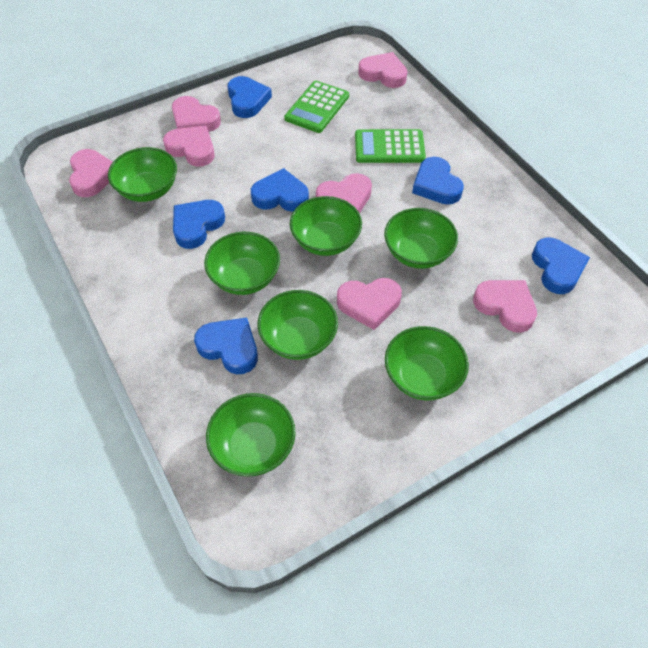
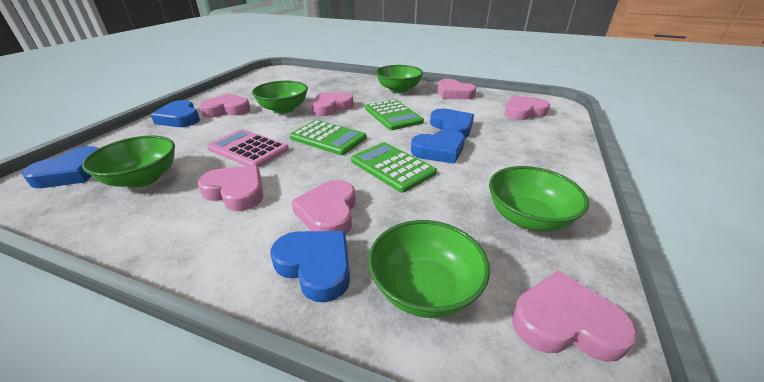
blue heart: [173,200,225,249] [194,317,258,374] [227,76,272,118] [251,168,309,212] [412,157,464,205] [532,237,590,294] = 6 -> [22,146,99,188] [151,100,200,127] [271,231,350,302] [411,129,465,164] [430,109,474,138] = 5
green bowl: [108,147,177,202] [204,232,280,295] [206,393,296,477] [258,290,338,360] [290,196,362,256] [384,208,458,269] [385,326,469,401] = 7 -> [82,136,175,188] [252,81,308,114] [368,220,490,318] [376,65,423,93] [489,166,589,232] = 5
green calculator: [284,81,349,133] [355,129,426,163] = 2 -> [290,120,367,155] [351,142,437,193] [365,99,424,130] = 3
pink calculator: none = 0 -> [207,129,289,167] = 1

